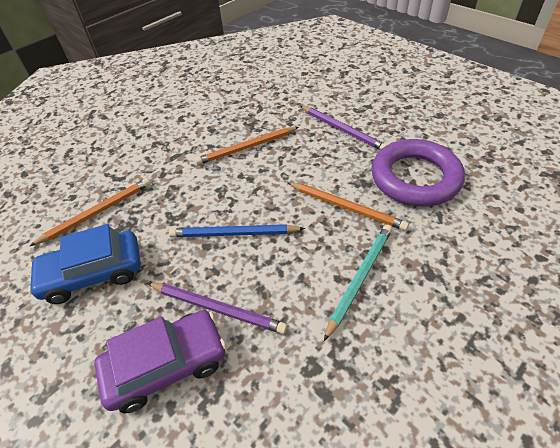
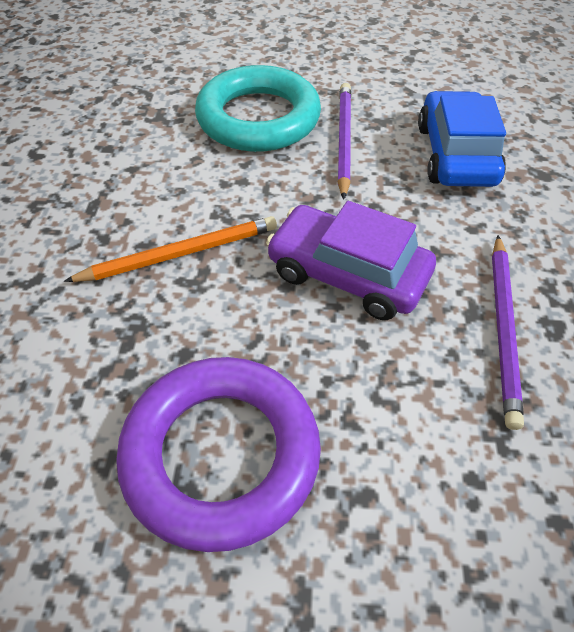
blue pencil: [169,224,305,237] = 1 -> none = 0
orange pencil: [30,178,151,246] [195,127,299,165] [287,182,409,231] = 3 -> [64,216,277,282] = 1
turquoise pencil: [324,225,392,341] = 1 -> none = 0
turquoise ring: none = 0 -> [195,65,321,152] = 1

